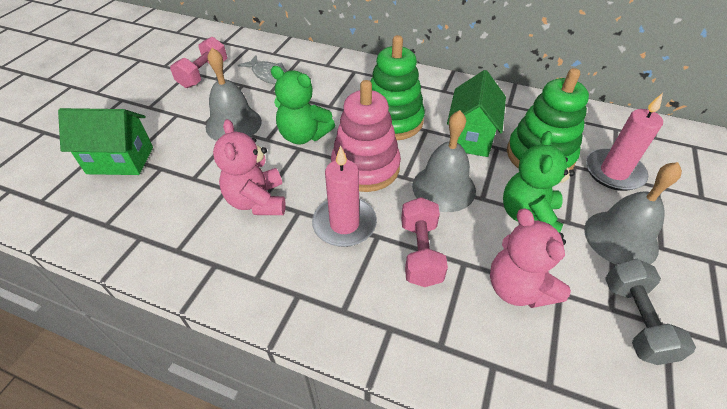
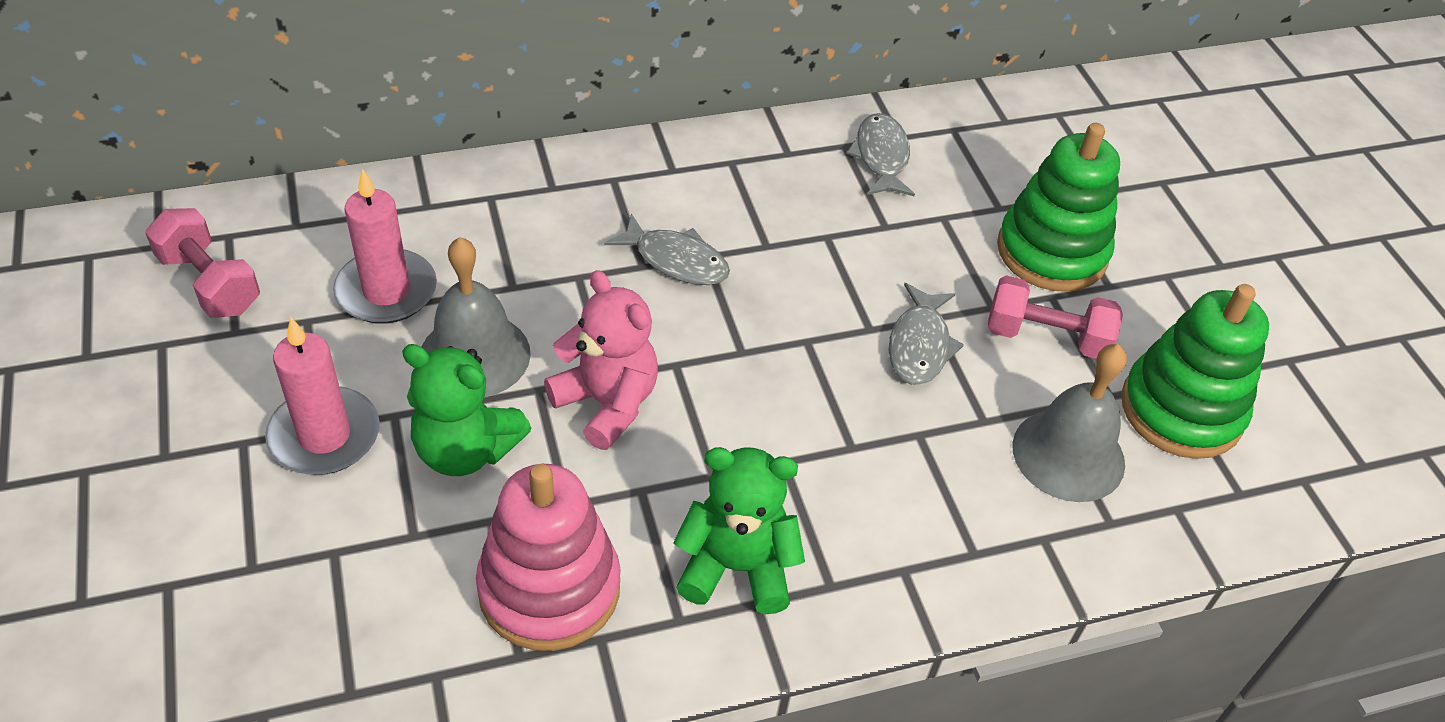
green house: [58,108,153,175] [447,70,506,157] = 2 -> none = 0
grey bell: [206,48,262,141] [412,110,476,212] [584,162,682,264] = 3 -> [422,237,531,397] [1012,344,1127,502] = 2
grey dumbbell: [605,259,696,365] = 1 -> none = 0
grey fish: [238,56,287,84] = 1 -> [604,213,730,285] [846,113,915,196] [889,283,964,385] = 3
pink teddy bear: [213,119,286,215] [490,208,571,308] = 2 -> [544,270,658,450] = 1

